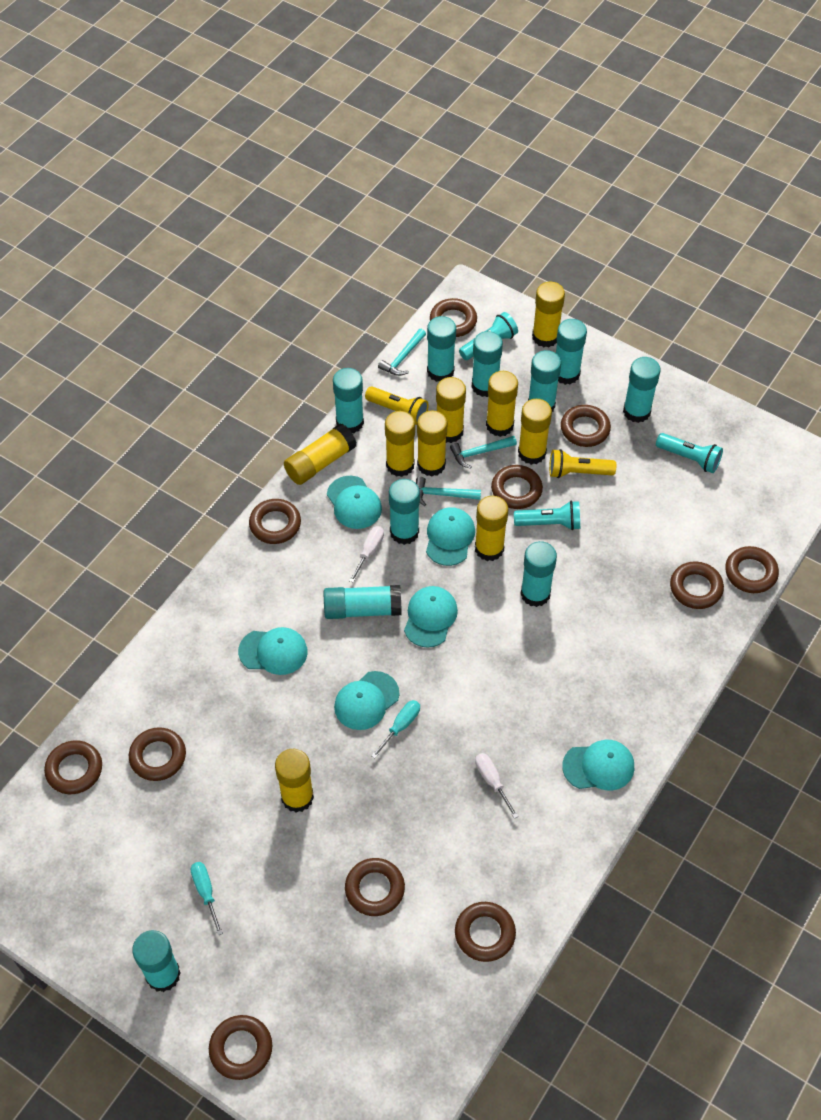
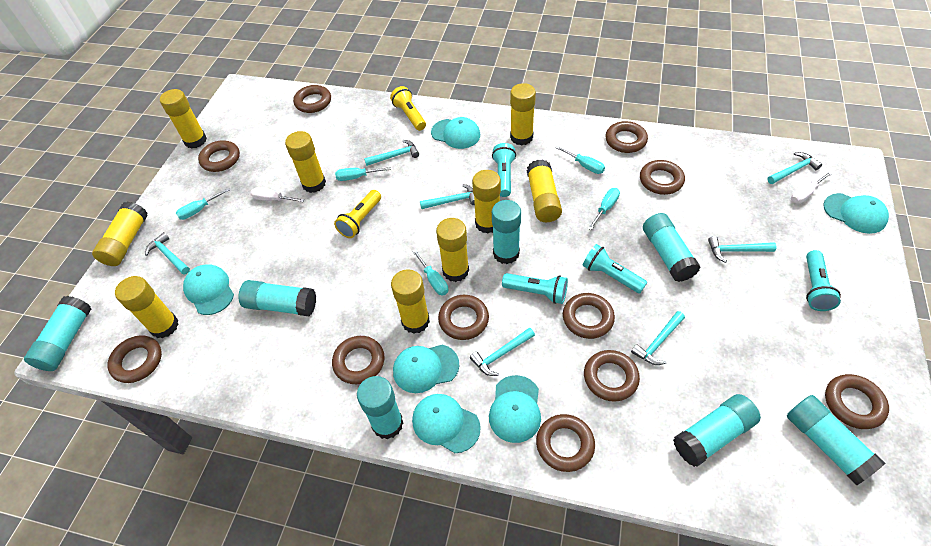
turquoise flashlight: [459,312,518,360] [514,501,580,530] [656,433,723,473] = 3 -> [492,143,516,197] [502,273,568,304] [583,244,647,293] [806,250,841,311] = 4
turquoise glue stick: [132,930,181,992] [324,585,402,619] [333,368,364,433] [389,479,420,545] [427,316,456,382] [472,331,503,397] [520,541,557,607] [528,350,561,412] [556,319,587,385] [623,357,661,423] = 10 -> [24,296,91,371] [239,280,316,316] [357,376,403,439] [492,200,521,264] [643,213,701,282] [673,394,761,467] [787,395,885,485] = 7
turquoise hammer: [378,329,426,376] [416,477,481,506] [450,436,517,469] = 3 -> [145,232,190,275] [364,140,419,166] [420,184,475,209] [470,328,535,376] [631,311,685,365] [708,236,776,263] [767,152,822,184] = 7
turquoise screwdriver: [191,862,223,935] [371,700,420,758] = 2 -> [176,188,230,220] [335,167,391,181] [412,249,448,295] [556,146,605,174] [588,188,620,230] = 5

